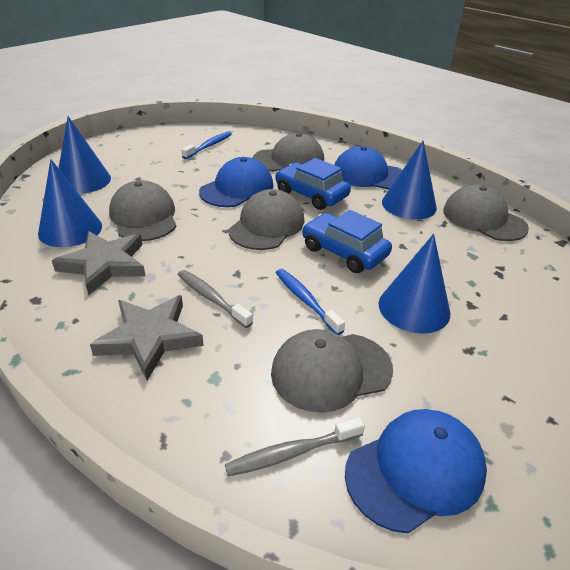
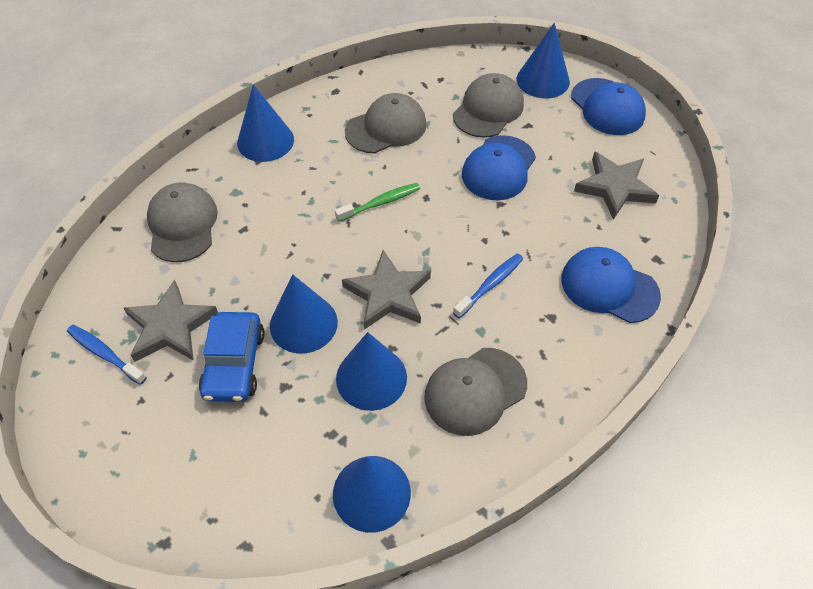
blue car: [275,158,351,210] [302,210,392,273] = 2 -> [199,312,265,402] = 1
blue cone: [38,159,102,247] [59,116,111,194] [379,234,450,334] [382,140,437,220] = 4 -> [237,84,294,162] [270,274,338,353] [333,456,411,533] [336,332,407,411] [517,23,570,98] = 5
green toothbrush: none = 0 -> [335,183,420,222] = 1
grey cap: [109,180,176,241] [228,189,304,250] [253,133,324,172] [271,329,393,413] [443,185,529,241] = 5 -> [147,183,218,262] [345,93,427,154] [424,348,527,436] [453,73,524,138] = 4
grey star: [52,231,146,295] [90,295,204,381] = 2 -> [123,280,218,362] [342,250,431,330] [574,152,659,220] = 3
grey toothbrush: [178,270,253,328] [225,417,365,476] = 2 -> none = 0

